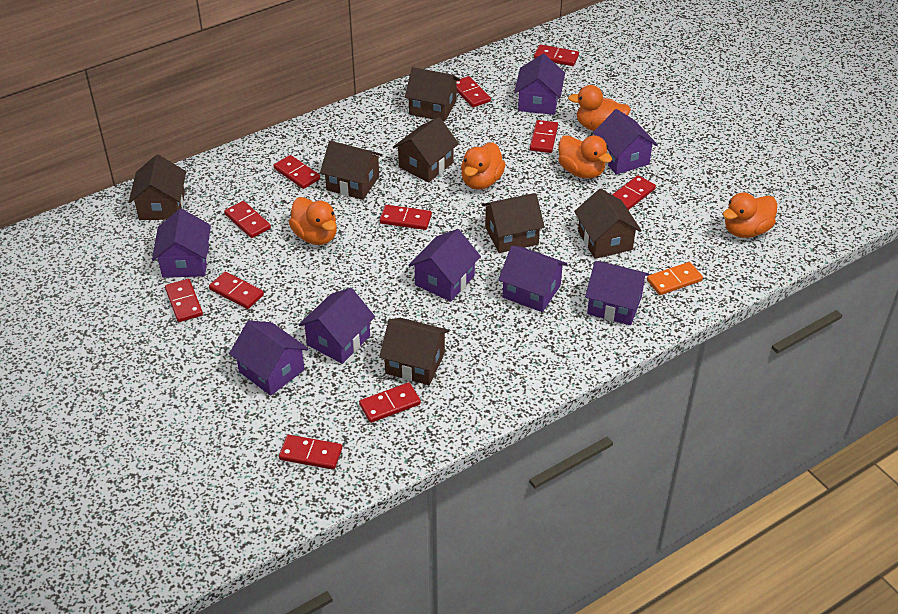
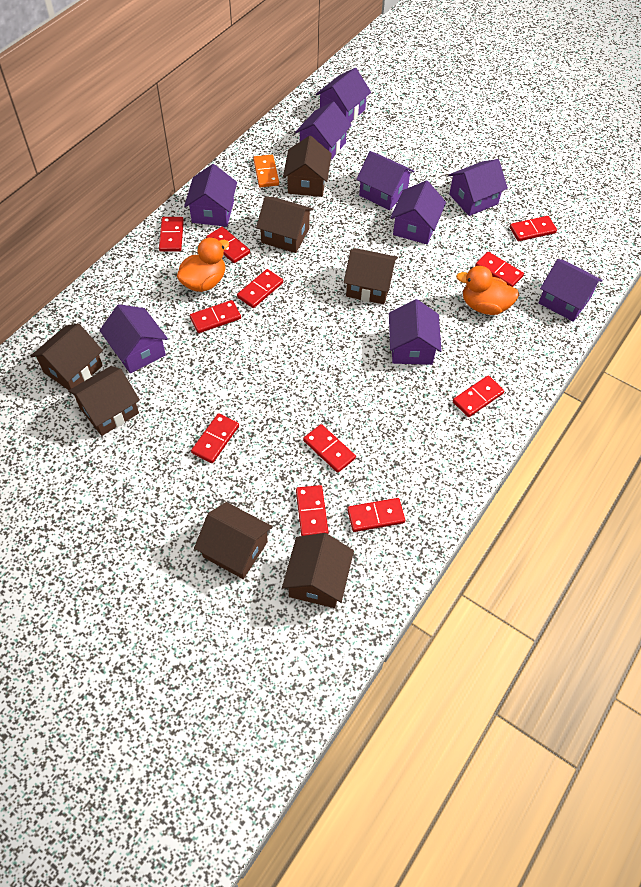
orange duck: [289,197,337,245] [461,142,506,190] [558,135,612,179] [568,85,631,131] [723,192,777,238] = 5 -> [177,237,229,292] [456,266,519,315] = 2
purple house: [152,209,211,278] [229,320,308,396] [298,288,375,364] [409,229,481,302] [498,246,567,312] [514,54,565,115] [585,261,649,325] [593,109,658,175] = 8 -> [99,304,168,373] [184,164,237,227] [295,102,352,159] [316,68,371,122] [356,151,415,210] [389,299,442,365] [390,180,446,244] [448,159,508,216] [539,259,603,322] = 9

